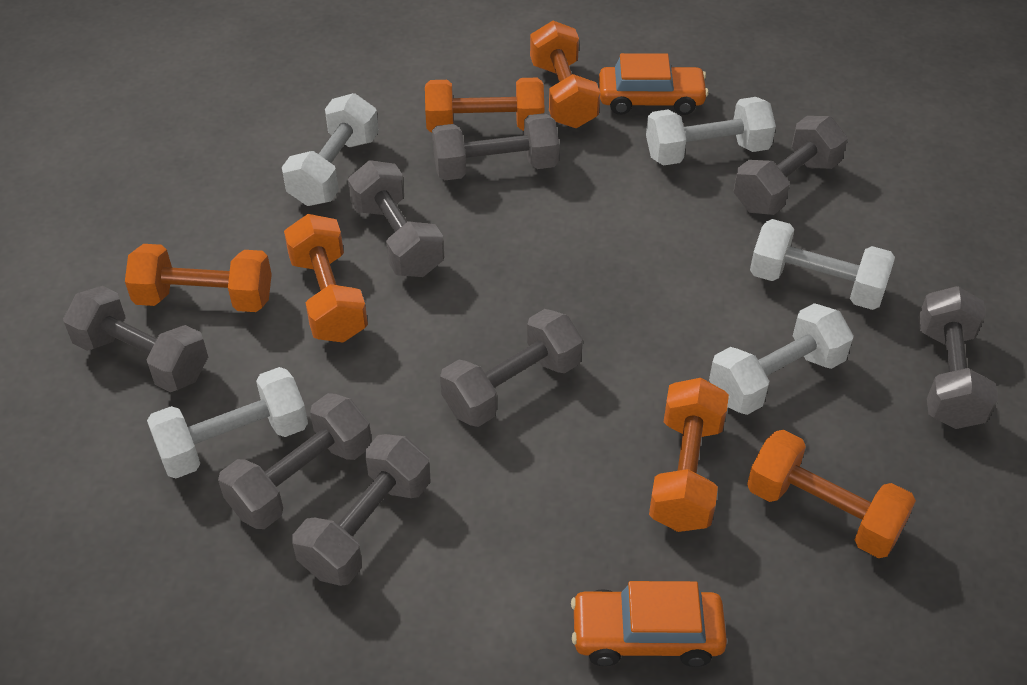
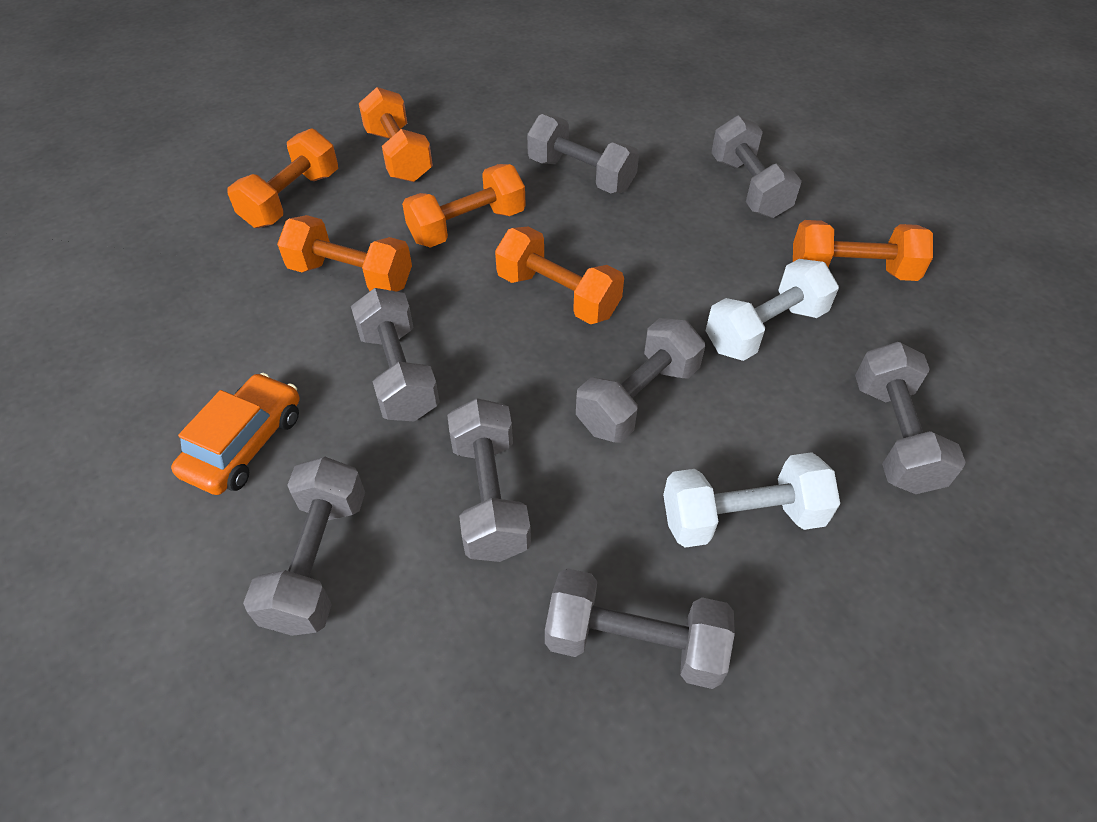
orange car: [571,581,727,667] [599,53,709,115] = 2 -> [171,373,300,495] = 1
white dumbbell: [147,367,308,478] [282,93,379,206] [646,97,776,165] [709,303,853,415] [750,219,895,310] = 5 -> [663,452,840,548] [706,259,839,361] = 2

